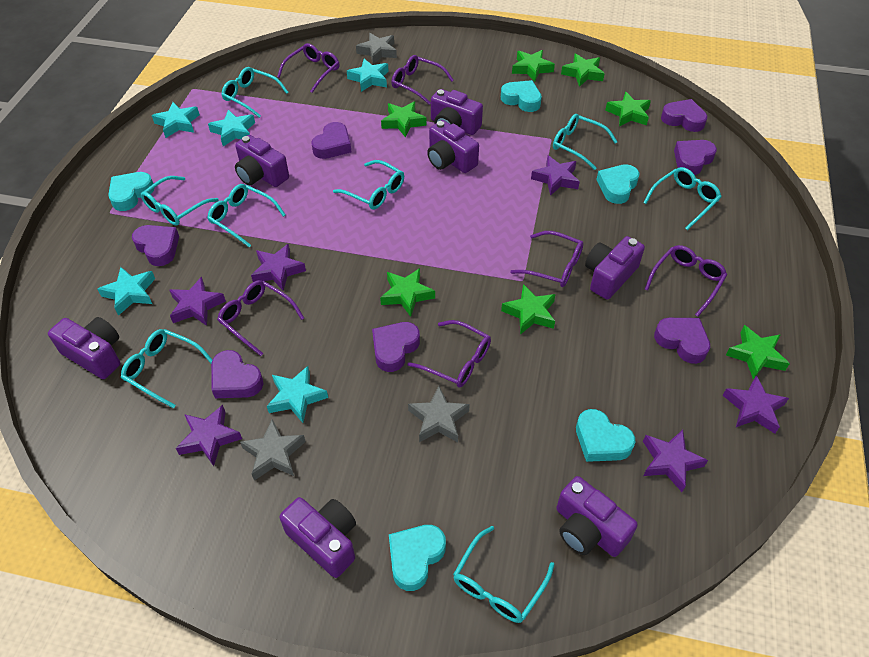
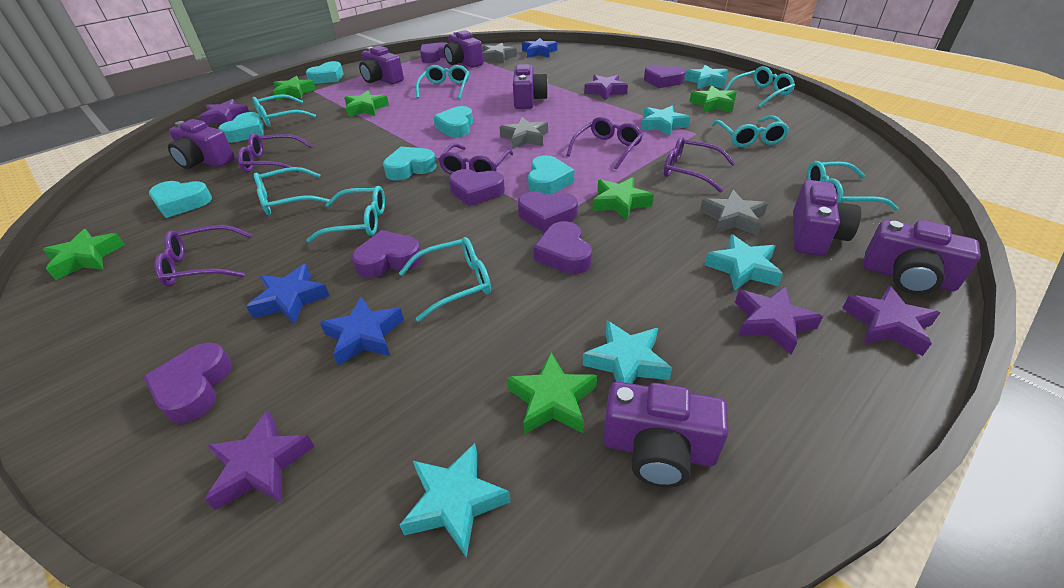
blue star: none = 0 -> [246,264,330,324] [320,297,404,366] [522,38,557,58] = 3
green star: [380,268,435,317] [381,102,427,138] [501,284,556,335] [512,50,555,82] [561,54,605,87] [605,92,651,127] [726,325,790,379] = 7 -> [43,229,125,280] [273,76,316,100] [344,90,389,117] [507,352,597,434] [592,177,654,220] [690,85,737,113] = 6
purple glasses: [217,280,304,356] [277,43,340,93] [391,55,454,105] [407,320,491,388] [510,231,584,287] [645,245,727,317] = 6 -> [155,225,252,286] [238,133,313,173] [438,143,514,175] [567,117,643,170] [664,136,735,193] = 5
purple star: [169,277,226,326] [176,405,242,466] [251,244,306,291] [531,155,580,196] [643,430,708,492] [723,375,789,434] = 6 -> [199,99,249,125] [205,410,315,510] [584,75,628,100] [735,286,823,355] [842,285,940,356] = 5
turquoise heart: [108,172,154,211] [389,525,446,591] [501,80,542,112] [576,409,635,462] [596,164,640,204] = 5 -> [149,181,212,218] [218,112,264,143] [306,61,343,84] [383,147,436,181] [433,106,473,137] [528,155,574,195] = 6

